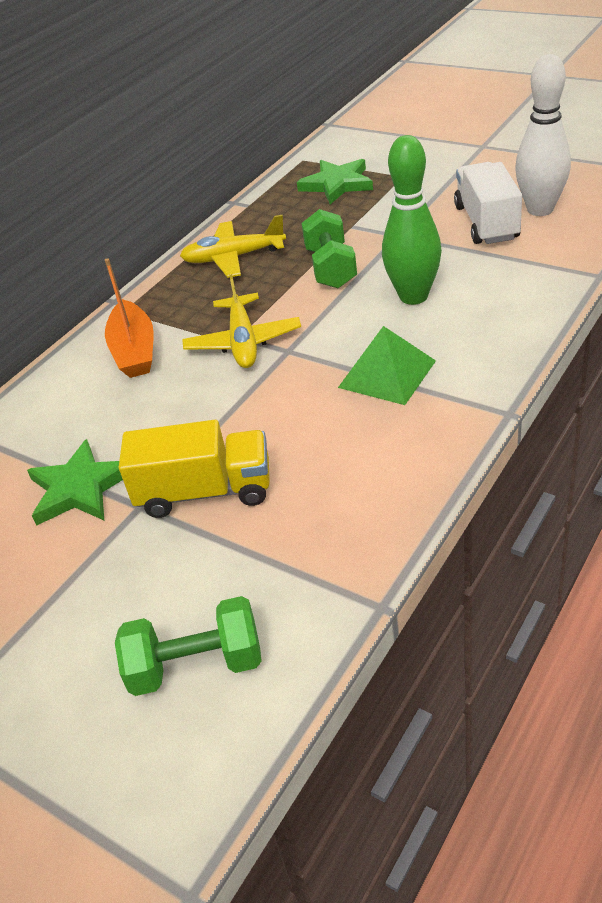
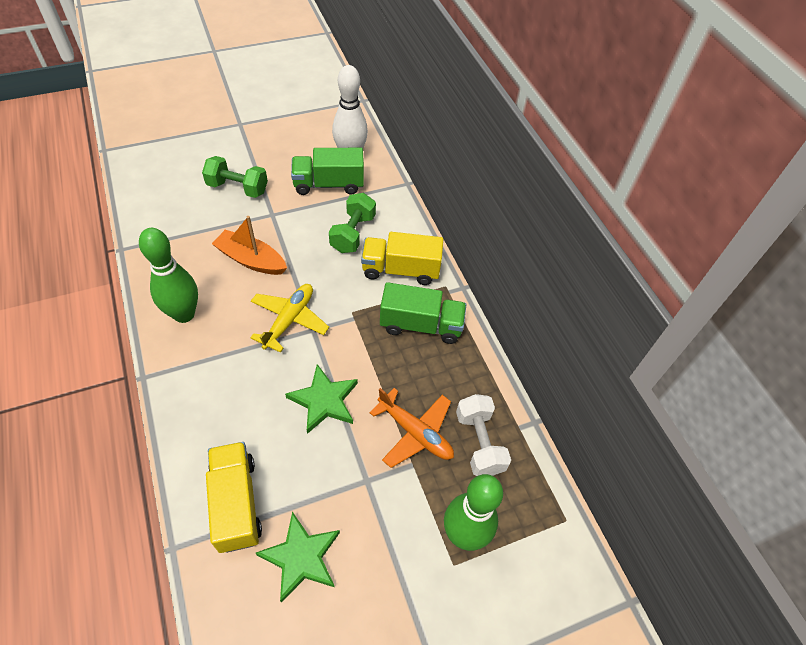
green bowling pin: [382,135,442,305] = 1 -> [139,228,198,323] [444,474,503,551] = 2
green pyramid: [338,326,436,405] = 1 -> none = 0
green truck: none = 0 -> [291,148,364,195] [380,282,467,344] = 2
orange plane: none = 0 -> [369,388,454,468] = 1
white dumbbell: none = 0 -> [456,394,511,476] = 1
white truck: [454,162,522,244] = 1 -> none = 0
yellow plane: [180,215,286,278] [182,274,301,368] = 2 -> [250,284,329,353] = 1
yellow truck: [119,420,270,518] = 1 -> [206,442,262,553] [361,232,443,285] = 2

